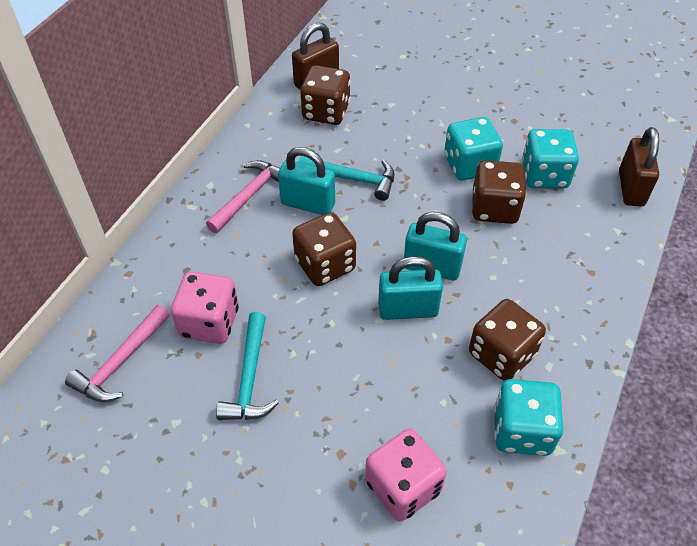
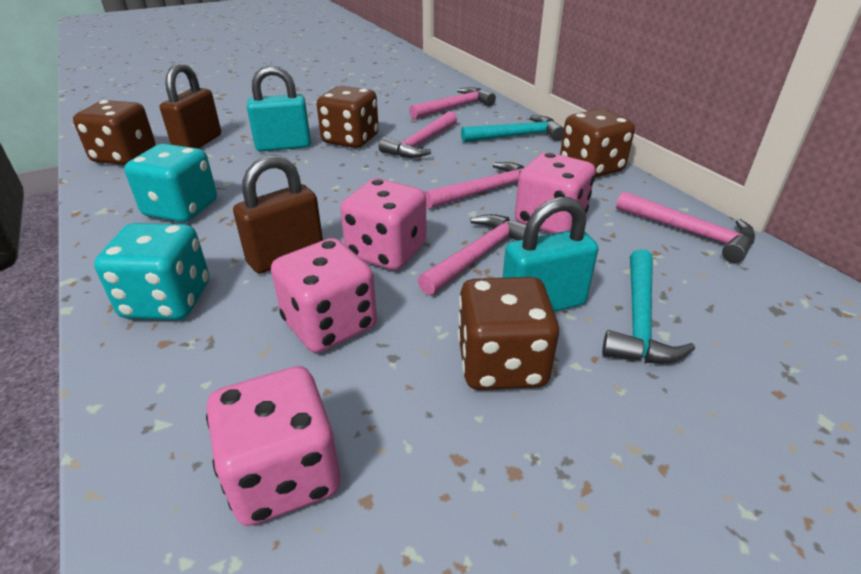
pink dice: [171,272,239,344] [365,429,447,521] = 2 -> [206,366,340,526] [271,238,377,353] [340,178,426,270] [515,152,595,234] = 4
pink hammer: [65,305,170,402] [206,160,280,233] = 2 -> [379,111,457,158] [409,87,496,119] [417,214,527,295] [424,162,524,209] [616,191,755,263] = 5
turquoise dice: [444,117,503,180] [494,379,563,456] [522,129,579,189] = 3 -> [94,223,209,320] [124,144,217,222] = 2
turquoise padlock: [278,147,335,215] [378,256,443,320] [404,212,467,281] = 3 -> [247,65,311,152] [502,197,599,312] = 2

